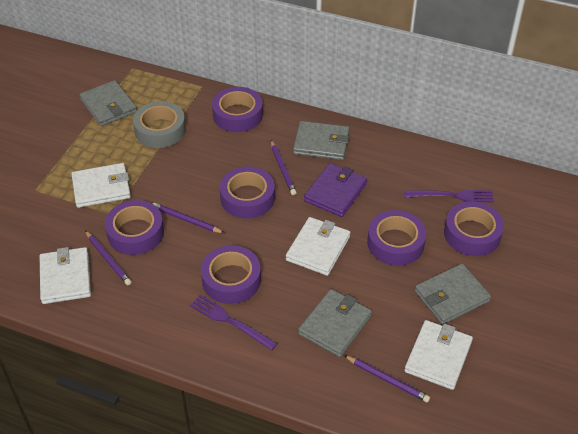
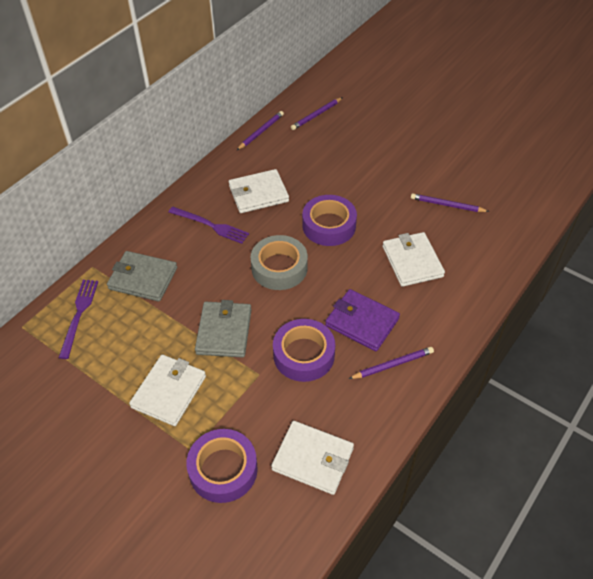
grey wallet: [80,80,137,126] [293,121,350,160] [298,289,372,357] [415,264,491,325] = 4 -> [107,251,177,302] [195,300,252,358] = 2
purple tape: [105,200,164,255] [201,245,261,304] [212,87,263,132] [219,167,275,219] [367,210,426,266] [444,201,504,256] = 6 -> [186,429,258,503] [273,319,335,382] [302,195,357,246] = 3

